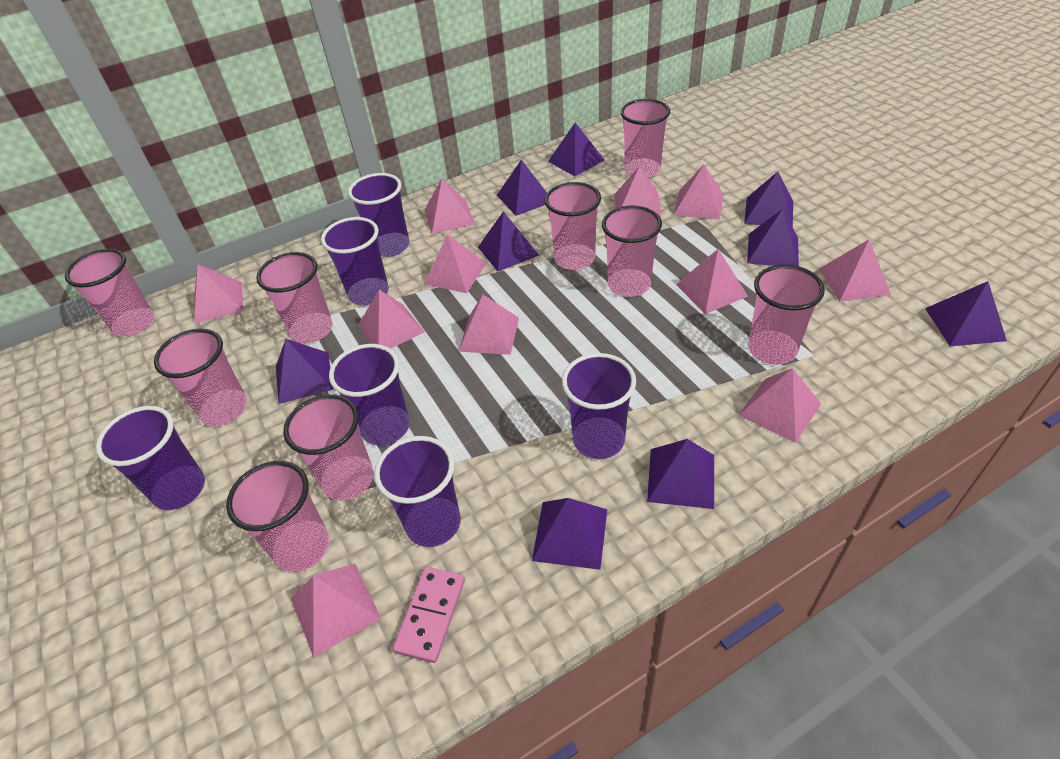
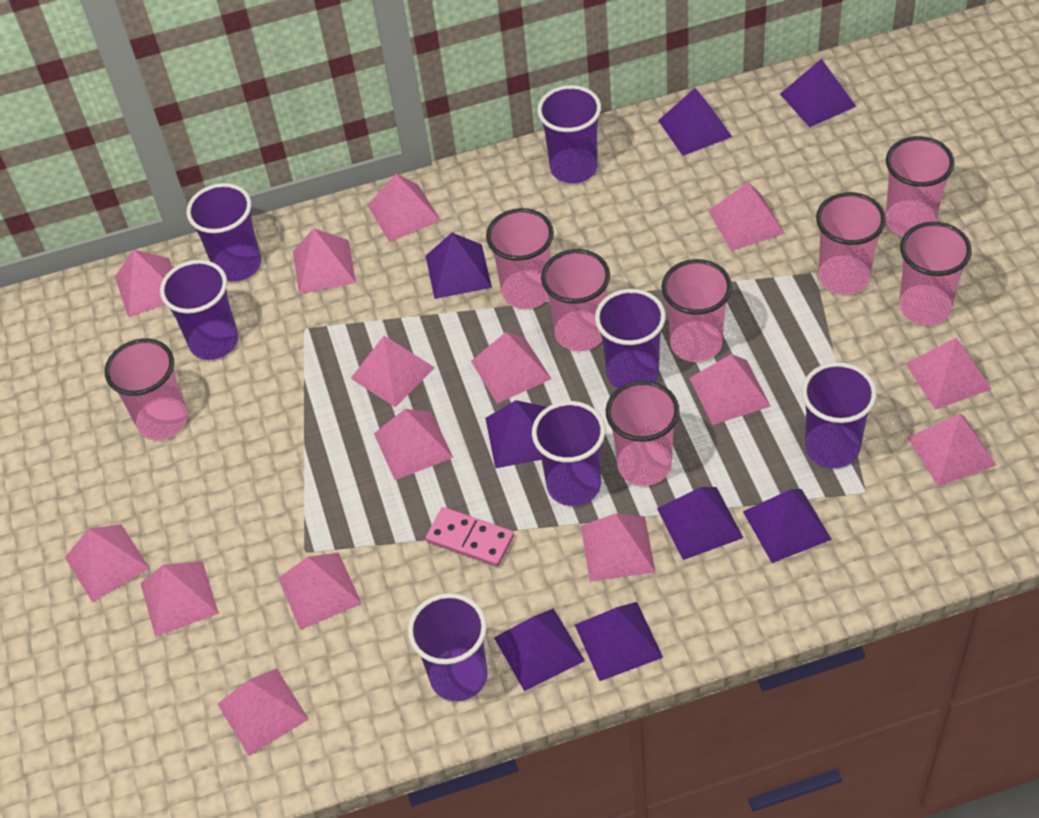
pink cup: [65,249,154,337] [154,328,247,426] [226,461,330,572] [256,252,333,343] [283,394,374,500] [544,182,601,270] [602,205,662,297] [621,99,670,178] [748,264,825,365] = 9 -> [105,338,188,440] [486,208,554,309] [541,249,610,351] [606,380,680,486] [661,259,732,362] [816,192,886,295] [886,136,954,236] [899,222,972,325] = 8
pink pyramid: [194,265,244,324] [291,563,381,657] [358,289,425,349] [424,234,487,293] [425,179,475,234] [459,295,519,355] [615,166,661,218] [674,165,724,220] [676,249,748,314] [739,368,821,443] [819,239,891,302] = 11 -> [65,524,149,602] [115,249,173,317] [140,561,219,637] [218,668,309,756] [278,553,362,630] [293,228,356,294] [351,336,435,407] [367,174,441,242] [374,409,453,480] [471,332,552,404] [581,513,655,582] [690,354,771,425] [708,182,785,251] [905,338,991,410] [907,414,996,487] = 15
purple cup: [96,406,205,510] [321,217,389,305] [329,344,410,445] [348,173,409,257] [374,436,461,547] [562,353,636,459] = 6 -> [160,260,238,360] [186,183,261,282] [408,593,488,701] [532,401,605,506] [537,85,601,183] [595,289,666,389] [802,362,877,469] = 7
purple pyramid: [276,339,333,404] [478,211,539,271] [497,160,547,216] [532,498,607,570] [548,123,605,176] [647,439,714,509] [744,172,793,227] [747,209,799,266] [925,281,1007,346] = 9 -> [426,233,492,299] [485,400,546,468] [494,608,585,691] [575,602,663,681] [657,487,743,560] [658,88,732,156] [743,489,832,563] [780,59,857,127] = 8

